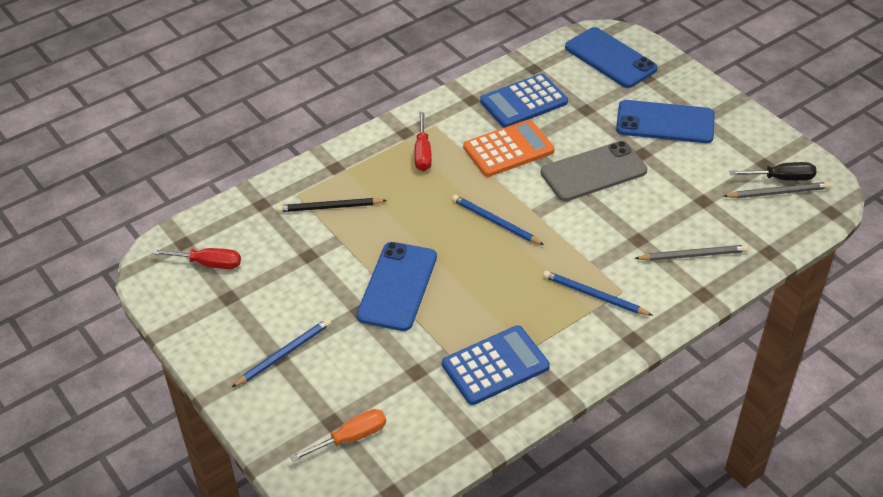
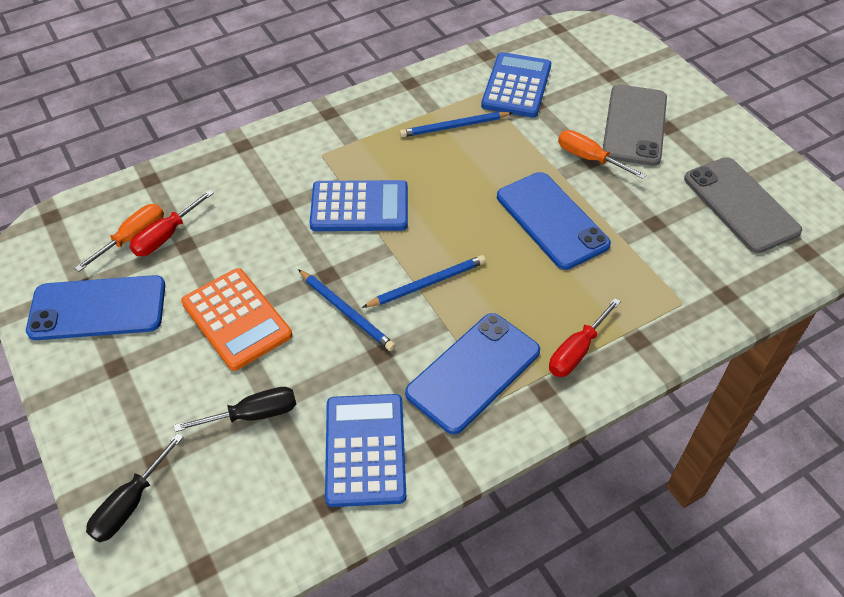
black pencil: [277,198,387,212] = 1 -> none = 0
black screwdriver: [729,162,816,181] = 1 -> [86,433,184,542] [174,387,296,432] = 2
blue calculator: [442,325,550,405] [480,73,568,128] = 2 -> [310,180,408,231] [325,394,406,507] [481,52,551,118] = 3
grey pencil: [635,245,748,261] [723,182,830,198] = 2 -> none = 0
grey phone: [541,141,647,201] = 1 -> [603,85,667,166] [684,157,802,253] = 2
orange screwdriver: [290,409,386,462] = 1 -> [75,204,164,272] [558,130,646,179] = 2

